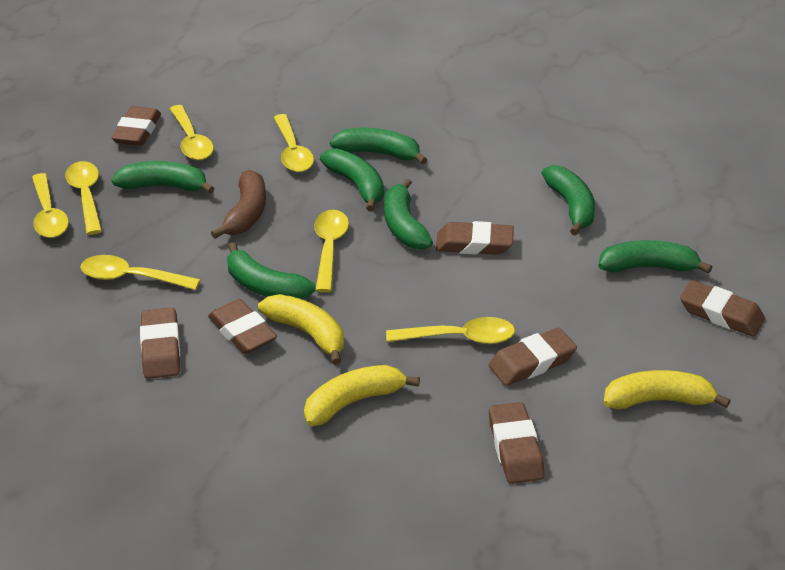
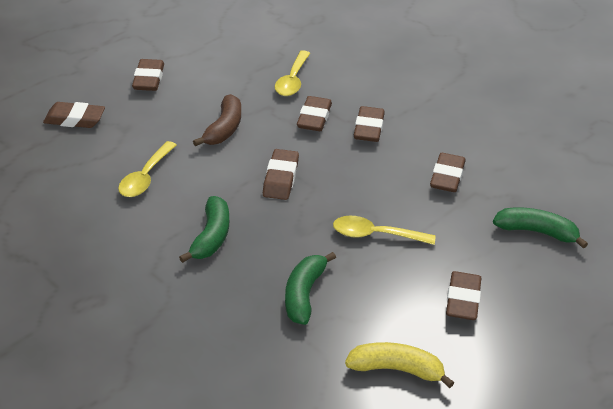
green banana: [112,161,214,194] [227,242,316,299] [320,149,384,211] [330,128,427,164] [384,178,433,250] [542,165,595,236] [598,240,712,274] = 7 -> [179,196,229,263] [285,252,336,325] [493,207,588,249] = 3
yellow banana: [258,294,344,365] [304,365,420,426] [604,370,731,409] = 3 -> [345,342,454,388] = 1
yellow spoon: [32,173,69,238] [65,161,102,235] [80,255,200,290] [170,105,214,160] [274,114,314,172] [314,210,349,293] [386,317,515,344] = 7 -> [118,141,176,197] [275,50,310,96] [333,216,435,245] = 3

